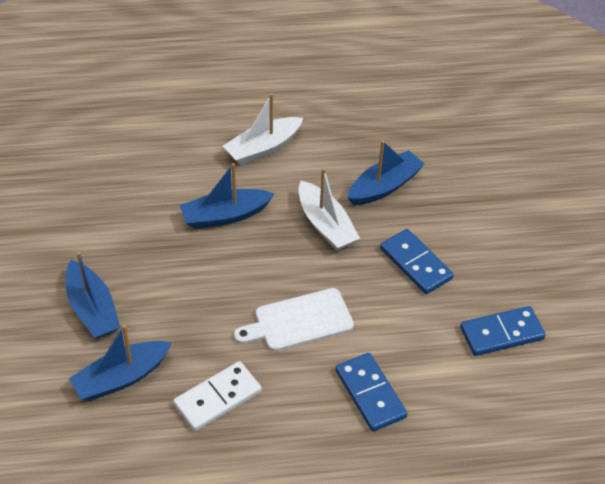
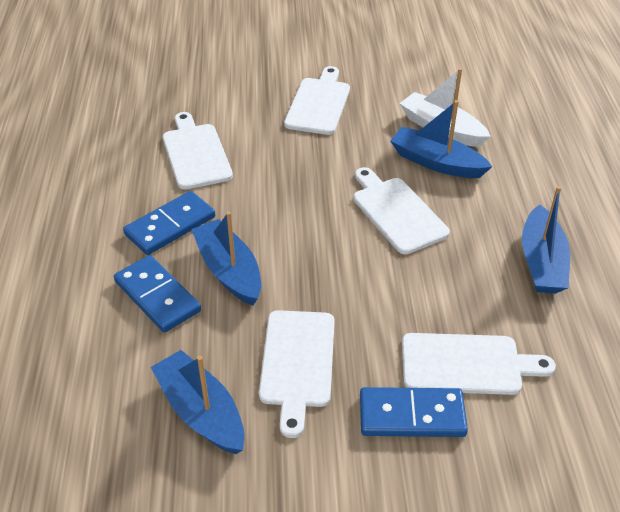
white boat: [223,93,303,165] [299,168,360,250] = 2 -> [399,68,491,147] = 1
white cutting board: [234,288,354,351] = 1 -> [163,112,233,190] [259,310,335,438] [284,66,350,135] [353,167,450,254] [402,333,556,395] = 5
white domino: [173,361,262,431] = 1 -> none = 0

